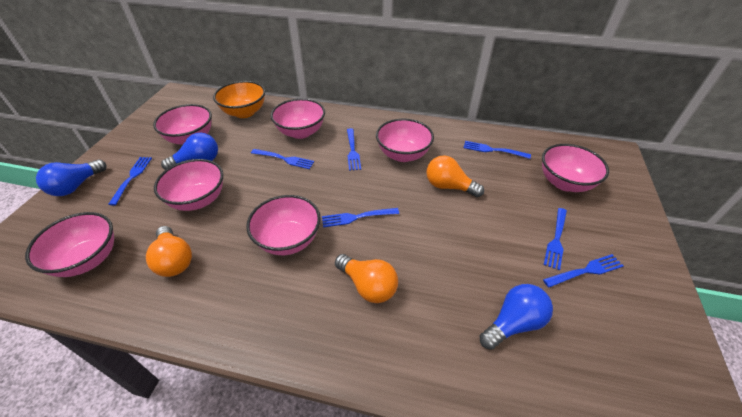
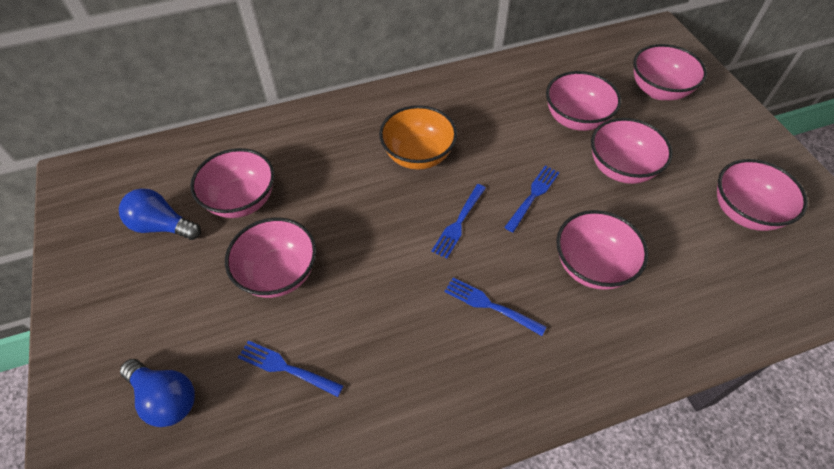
blue fork: [108,157,152,205] [251,149,314,169] [322,208,399,227] [347,128,361,171] [464,141,531,159] [543,254,623,287] [544,208,567,270] = 7 -> [238,340,344,397] [431,184,486,259] [444,277,546,336] [504,166,559,232] = 4
blue light bulb: [36,159,107,196] [161,133,218,170] [480,284,553,350] = 3 -> [119,188,201,240] [120,359,195,427] = 2
orange light bulb: [146,226,192,277] [335,254,398,303] [426,155,484,197] = 3 -> none = 0

